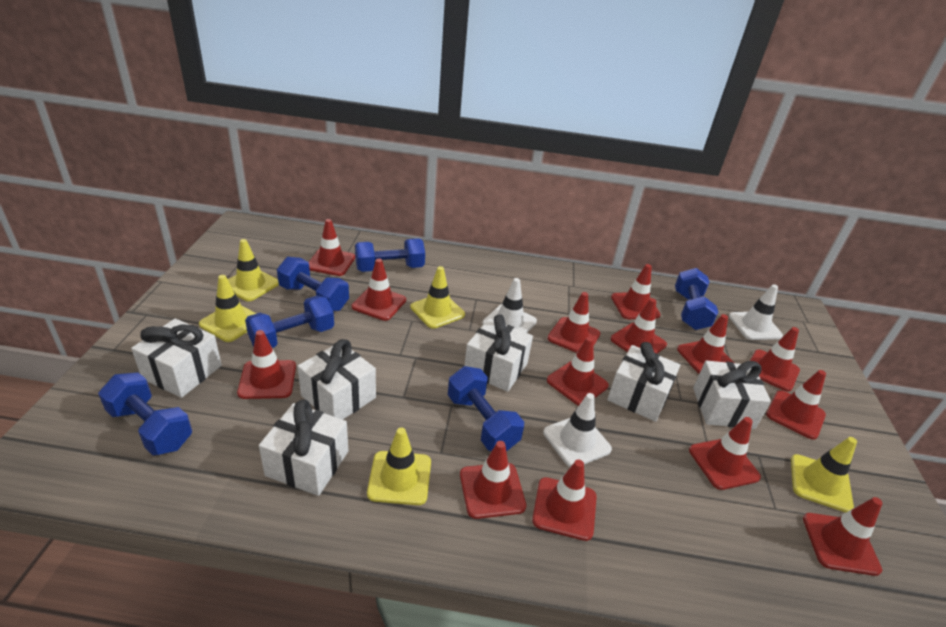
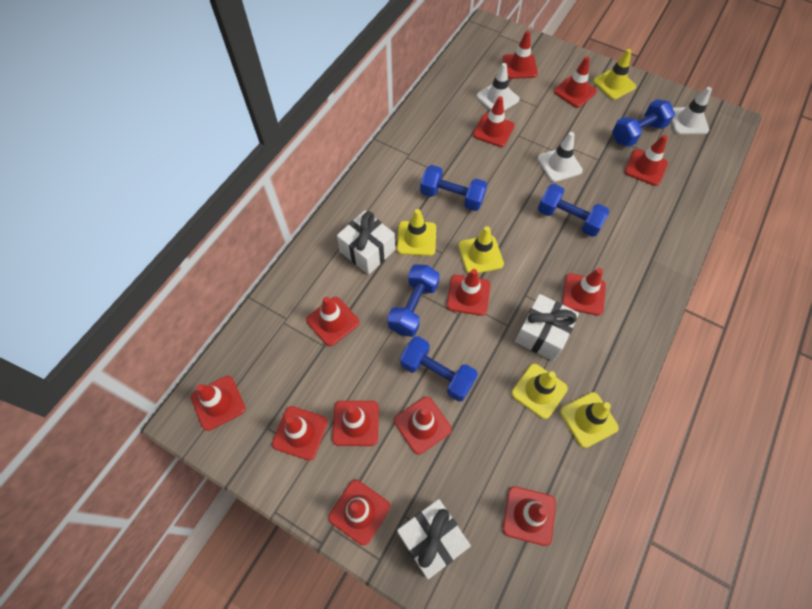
blue dumbbell: [98,372,192,455] [245,296,334,348] [277,257,349,311] [355,238,425,272] [448,366,524,451] [675,268,718,330] = 6 -> [387,264,440,337] [400,336,478,402] [420,165,487,211] [538,184,610,237] [612,99,675,147] = 5
red traffic cone: [237,330,296,399] [309,219,355,276] [352,258,406,321] [460,441,526,519] [532,459,597,541] [547,337,609,406] [548,292,600,353] [610,298,667,354] [611,264,661,319] [677,314,734,374] [689,417,761,490] [750,327,800,392] [766,370,826,440] [803,497,883,576] = 14 -> [191,376,245,431] [272,406,328,461] [306,297,359,346] [328,480,390,546] [332,401,379,446] [394,397,452,455] [447,269,490,316] [473,96,515,147] [503,31,538,79] [503,486,556,546] [554,56,597,108] [562,268,606,316] [624,135,668,186] = 13
white gift: [131,318,222,398] [259,399,348,496] [297,339,376,420] [464,315,533,392] [607,342,680,422] [693,361,771,429] = 6 -> [337,211,395,275] [397,499,471,579] [515,294,579,361] = 3

